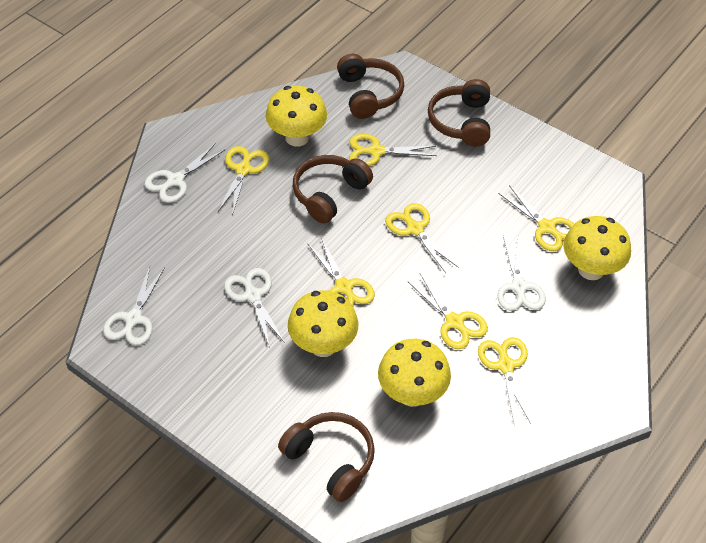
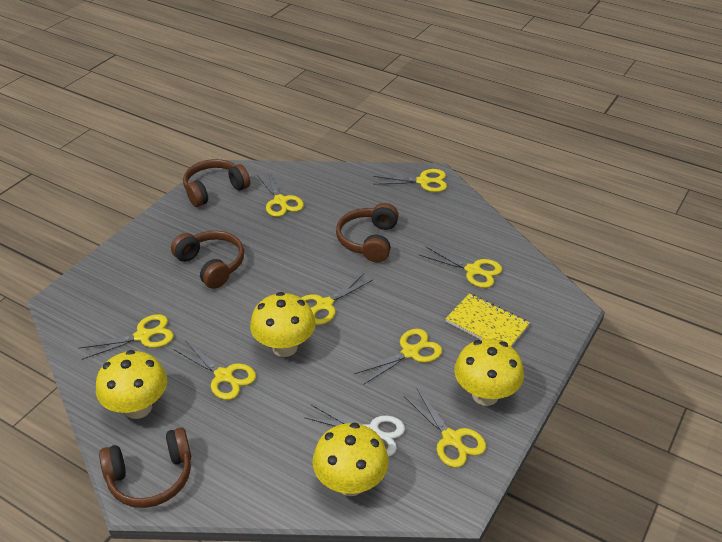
white scissors: [103,266,165,345] [144,144,225,203] [224,268,285,348] [497,235,546,311] = 4 -> [304,405,405,457] = 1
yellow notebook: none = 0 -> [446,293,530,347] = 1
yellow scissors: [218,146,269,216] [308,238,375,306] [349,134,437,166] [385,203,459,273] [407,274,488,349] [478,337,531,424] [498,185,574,251] = 7 -> [79,314,174,360] [174,340,256,400] [257,172,304,217] [301,274,374,325] [354,329,442,385] [373,169,447,192] [404,389,486,468] [420,246,502,288] = 8

